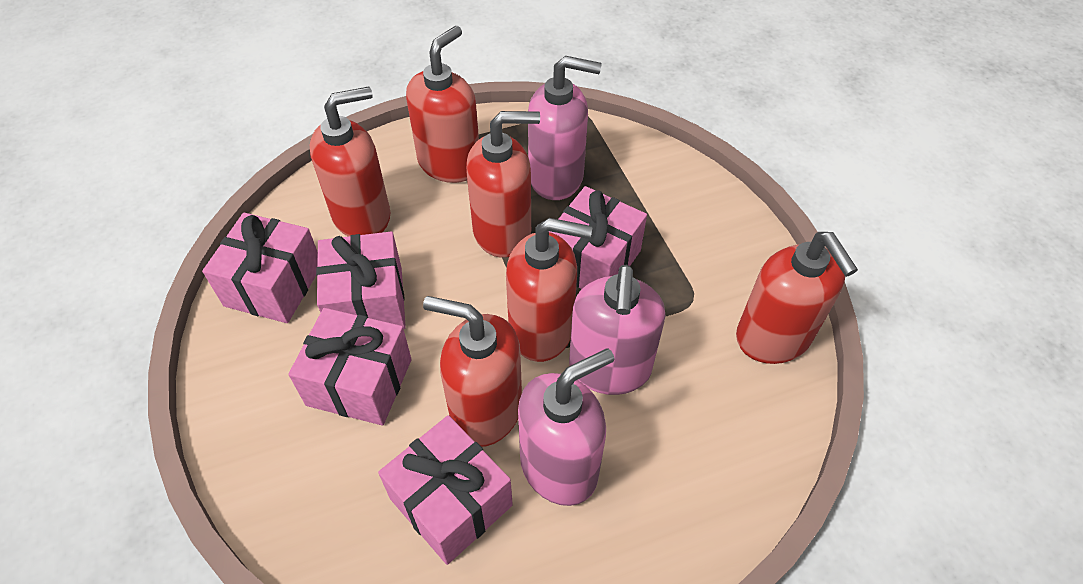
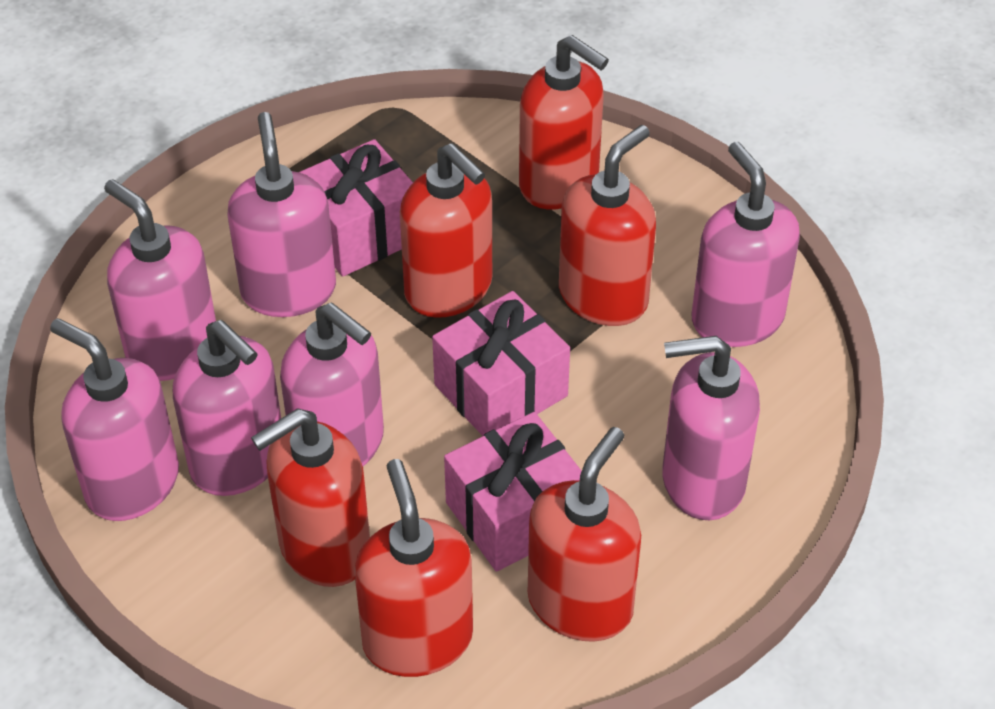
pink gift: [202,213,318,323] [288,308,412,425] [316,231,406,329] [378,415,513,565] [549,186,647,289] = 5 -> [299,139,413,277] [432,291,570,436] [444,412,582,572] = 3
pink soap dispenser: [518,348,614,506] [528,56,602,200] [569,265,665,395] = 3 -> [50,318,179,521] [104,179,216,381] [173,320,281,496] [227,112,336,317] [280,303,384,466] [662,336,760,520] [692,142,800,347] = 7

